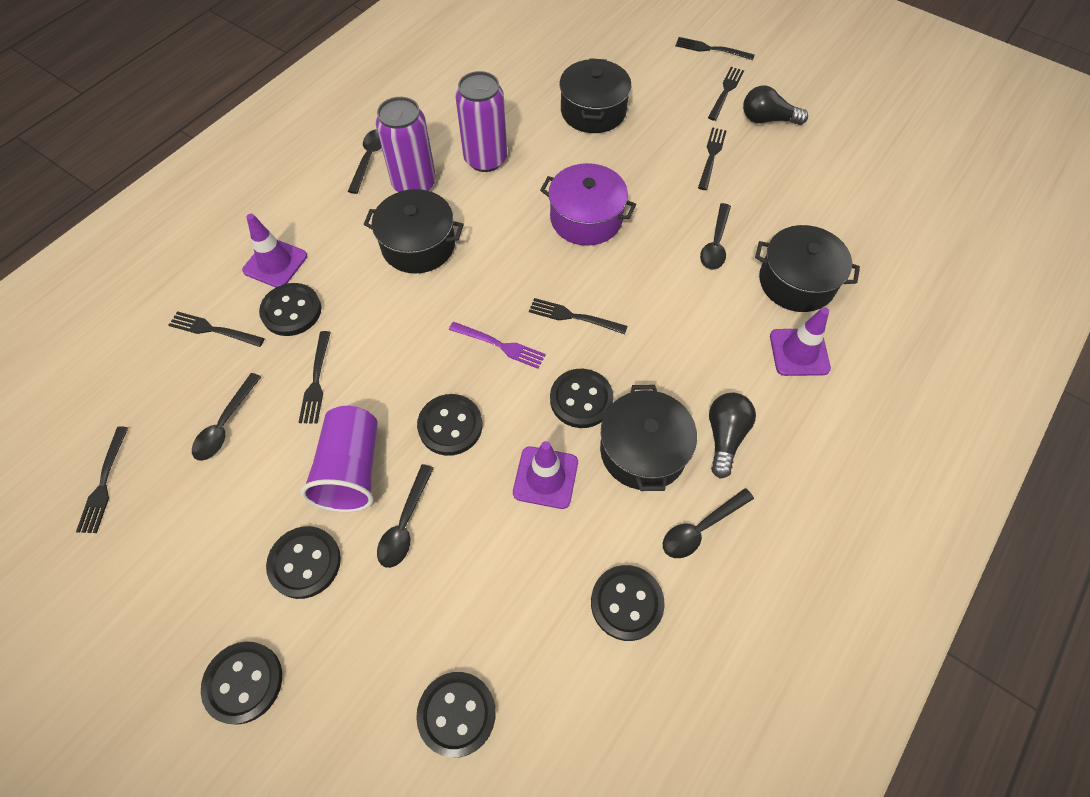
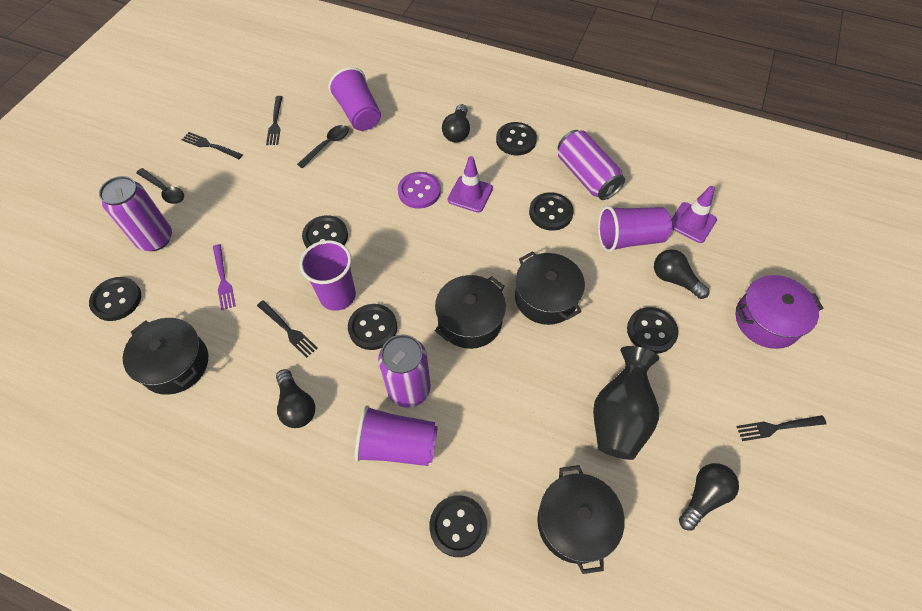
black fork: [76,426,128,533] [169,311,265,347] [299,331,331,424] [529,298,628,334] [675,37,755,60] [698,127,727,190] [708,67,744,121] = 7 -> [181,132,243,159] [257,300,318,358] [266,96,282,145] [736,415,827,441] = 4
black light bulb: [709,393,756,478] [743,85,808,125] = 2 -> [276,369,315,428] [442,104,470,142] [654,249,710,299] [679,463,739,531] = 4
black spoon: [192,373,261,461] [348,129,382,194] [377,464,434,568] [663,488,754,558] [700,203,731,270] = 5 -> [136,168,184,204] [297,125,349,168] = 2
black vase: none = 0 -> [593,346,659,460] = 1
purple button: none = 0 -> [398,172,441,209] = 1
purple can: [376,97,436,192] [455,71,507,172] = 2 -> [99,176,172,251] [378,334,431,408] [558,130,625,200] = 3
purple cup: [301,406,378,512] = 1 -> [299,240,356,311] [328,67,381,131] [355,405,438,466] [598,206,672,252] = 4
purple traffic cone: [242,214,307,287] [513,441,578,509] [770,307,831,376] = 3 -> [448,156,493,212] [671,186,717,243] = 2

